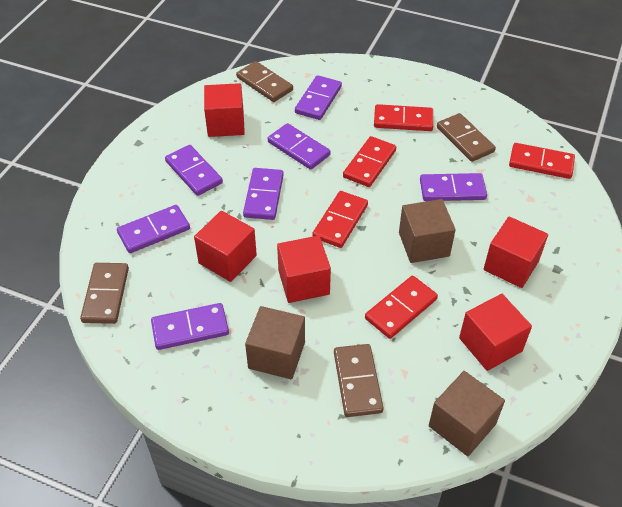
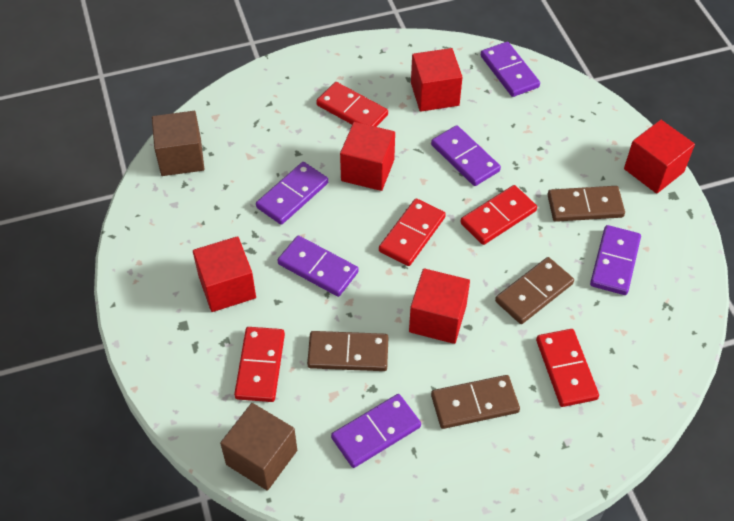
brown cube: [245,306,305,379] [399,199,456,263] [429,371,505,456] = 3 -> [152,111,204,176] [220,403,297,491] = 2
purple domino: [117,205,190,253] [151,303,229,350] [165,145,223,196] [243,168,284,220] [268,123,331,170] [295,75,342,120] [420,173,487,201] = 7 -> [256,162,328,225] [278,236,359,297] [331,394,421,468] [431,125,501,186] [481,42,540,97] [590,225,641,295] = 6

